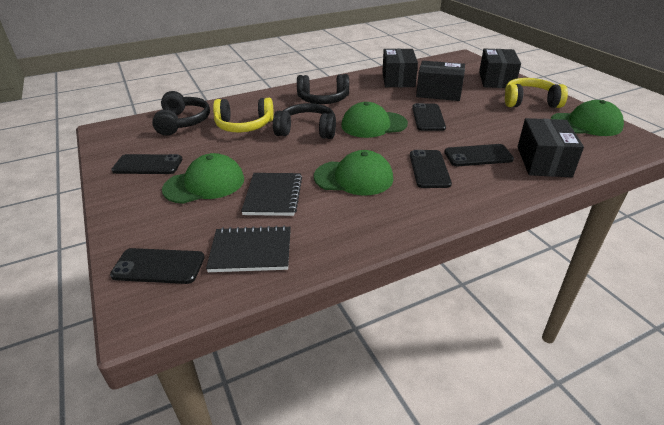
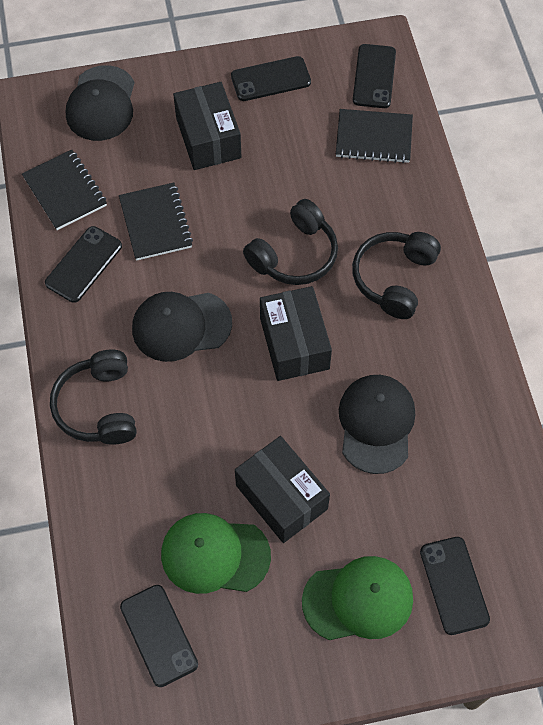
black box: [382,48,418,87] [416,61,465,101] [479,49,521,88] [518,118,584,177] = 4 -> [173,82,241,170] [235,436,330,543] [260,286,332,381] = 3
black cap: none = 0 -> [66,65,135,141] [132,292,232,362] [339,375,415,474] = 3
black notebook: [206,225,291,272] [241,173,302,216] = 2 -> [22,149,107,230] [119,183,193,261] [336,109,413,163] = 3
green cap: [162,153,244,204] [314,150,393,196] [341,102,408,138] [551,100,624,136] = 4 -> [161,513,271,594] [302,556,413,640] = 2
yellow headphones: [213,98,274,132] [505,78,568,108] = 2 -> none = 0

